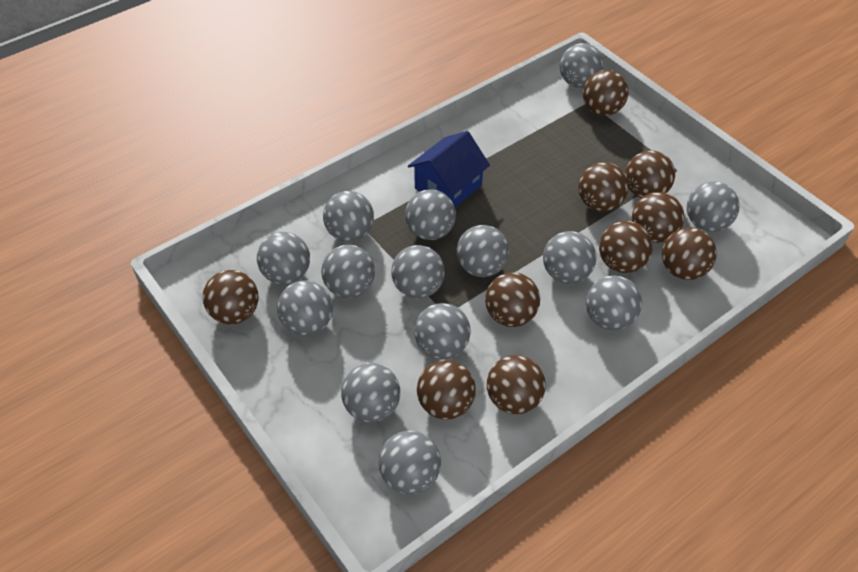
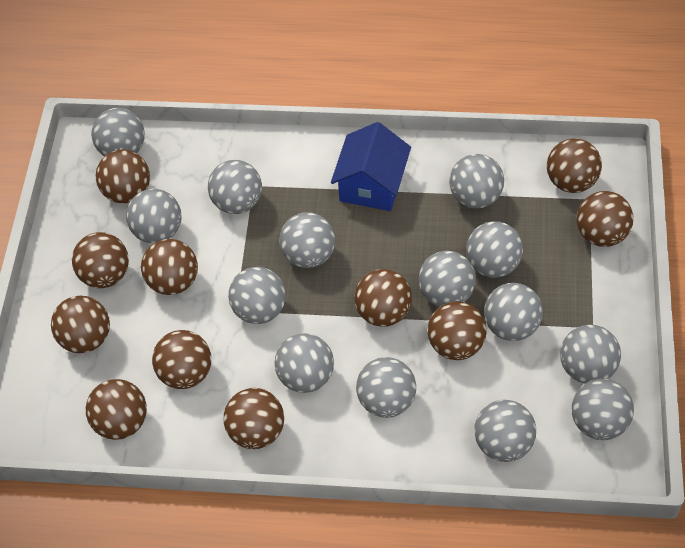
brown ball: [203,270,259,324] [417,360,476,420] [485,272,540,327] [487,355,546,414] [578,162,629,212] [583,70,628,116] [599,221,653,273] [625,150,675,198] [632,192,684,243] [662,227,717,280] = 10 -> [51,295,110,353] [72,232,129,288] [86,379,147,440] [96,150,150,203] [141,239,198,295] [152,330,211,389] [224,388,284,449] [354,269,412,327] [427,301,486,360] [547,138,602,193] [577,191,633,247] = 11

